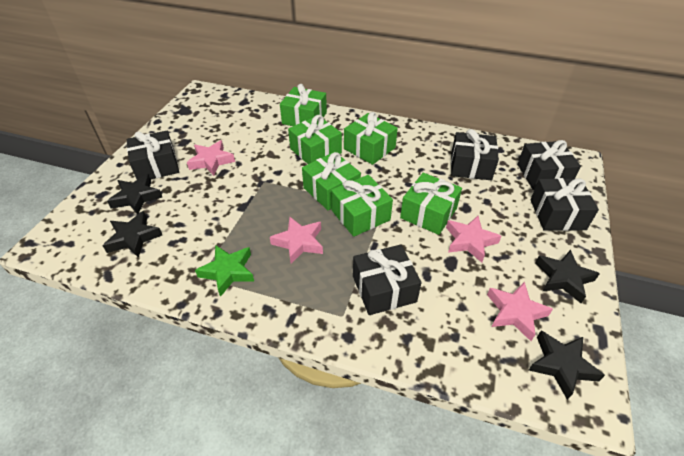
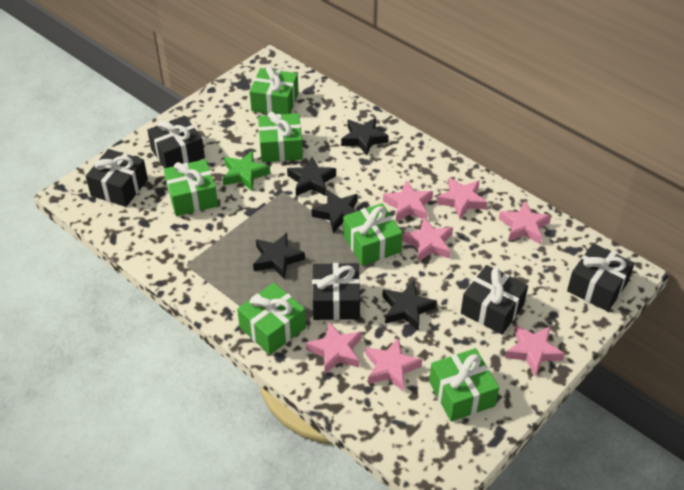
black star: [103,211,162,258] [107,174,162,215] [529,331,605,400] [535,250,600,303] = 4 -> [253,233,305,279] [287,157,336,196] [312,190,358,233] [341,118,389,156] [382,281,437,331] = 5
pink star: [187,140,235,176] [270,216,323,264] [446,216,501,263] [487,281,553,341] = 4 -> [306,322,362,374] [366,337,422,391] [383,181,433,222] [402,218,453,262] [436,177,488,219] [499,201,551,244] [505,325,565,377] = 7

